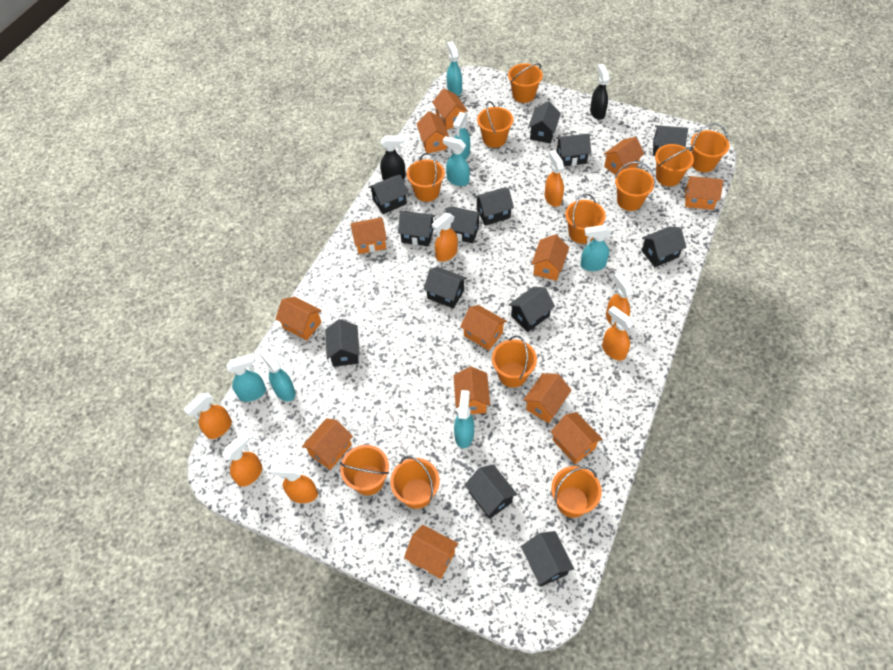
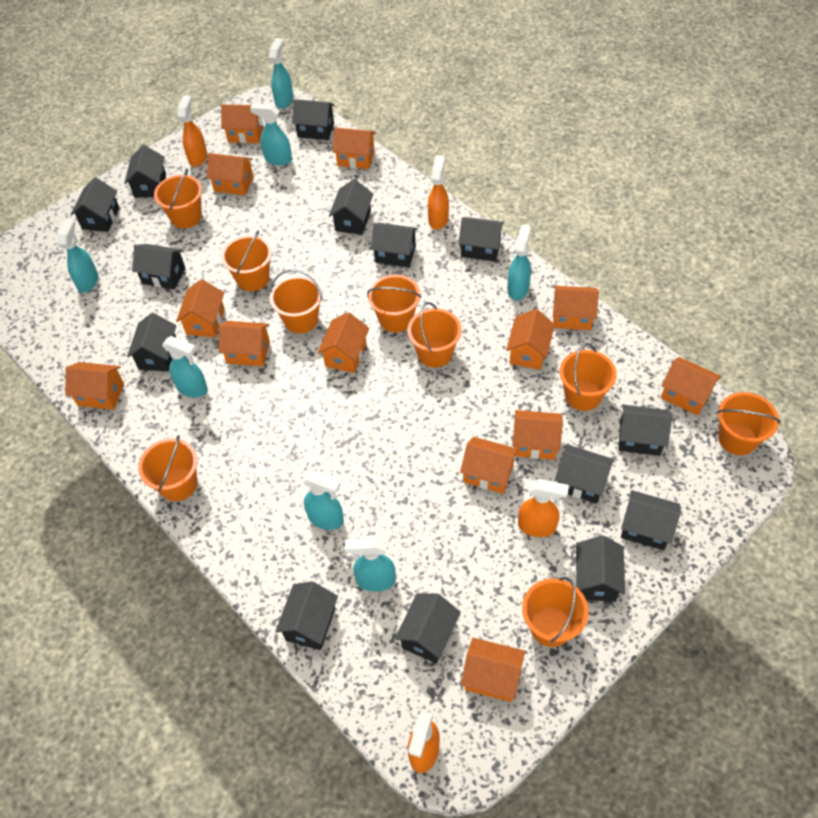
black house: [325,319,360,367] [368,175,408,214] [398,211,435,246] [423,267,467,309] [446,207,482,244] [464,465,518,519] [474,188,514,226] [508,287,555,332] [521,531,574,587] [528,101,561,143] [556,134,591,166] [642,226,687,267] [653,125,688,156] = 13 -> [71,177,119,232] [124,145,166,198] [127,313,177,371] [132,244,185,289] [275,581,338,650] [292,99,335,140] [329,179,373,235] [371,223,418,267] [395,593,461,663] [458,217,504,262] [555,445,614,504] [576,535,625,602] [618,404,672,456] [621,490,680,550] = 14
black spray bottle: [380,135,406,180] [590,64,610,120] = 2 -> none = 0
orange bucket: [340,445,389,495] [390,456,439,509] [407,153,445,202] [477,101,513,148] [492,336,537,388] [508,63,543,103] [551,466,602,518] [565,194,606,244] [615,162,656,211] [655,144,694,186] [691,123,730,172] = 11 -> [138,435,198,501] [154,168,202,228] [221,231,272,291] [270,270,322,334] [367,275,421,332] [408,302,462,368] [522,577,589,647] [560,343,617,411] [717,392,781,455] = 9
orange spray bottle: [184,392,232,439] [222,433,262,487] [270,464,318,503] [432,213,458,262] [545,150,564,207] [602,306,633,361] [606,272,633,326] = 7 -> [177,95,207,167] [408,710,440,773] [428,156,449,230] [518,479,569,537] = 4

